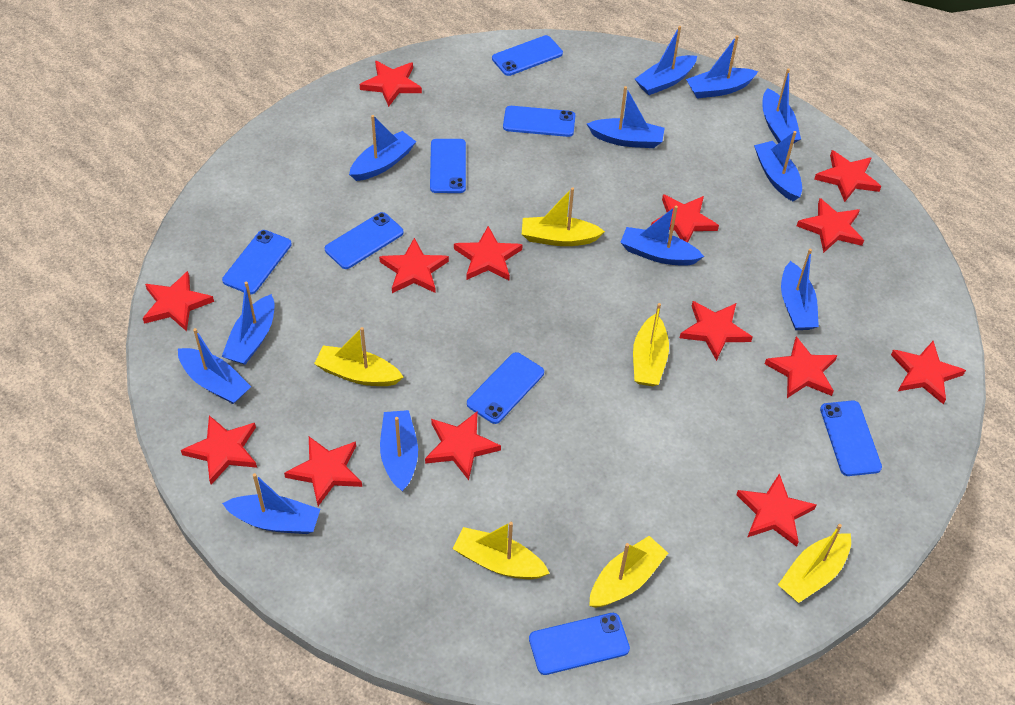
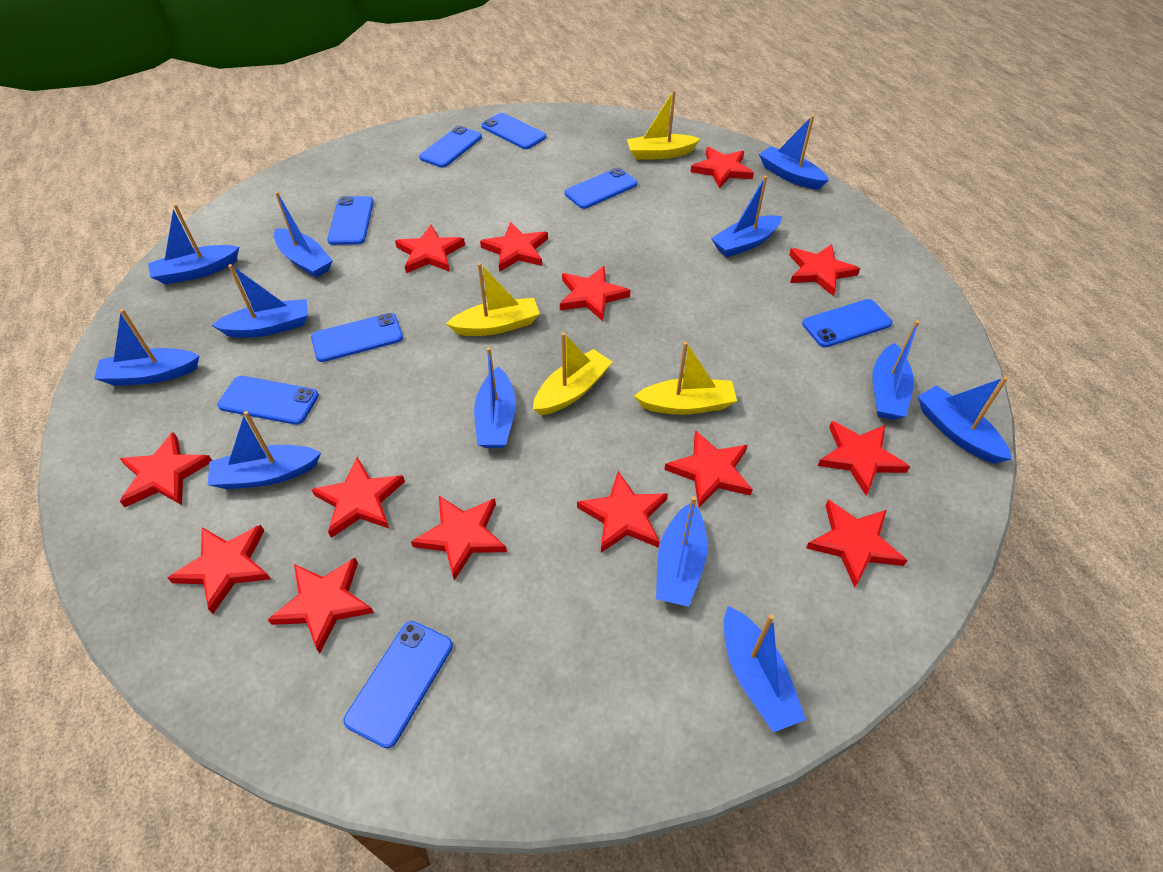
yellow boat: [314,327,403,386] [452,522,550,580] [522,187,605,246] [589,536,668,608] [633,303,669,386] [778,524,851,603] = 6 -> [446,263,540,336] [533,332,612,415] [627,90,700,160] [634,342,737,415] = 4

